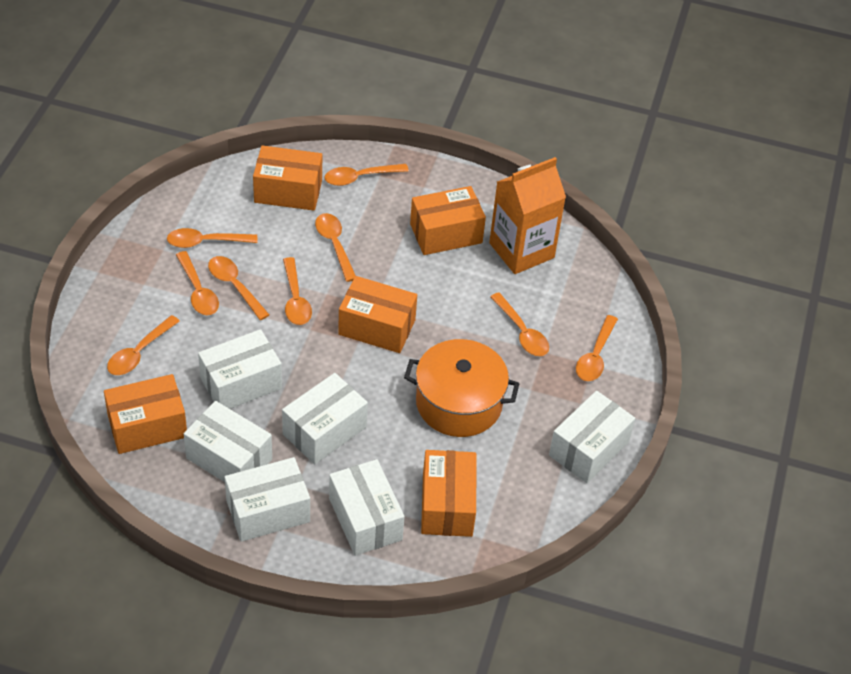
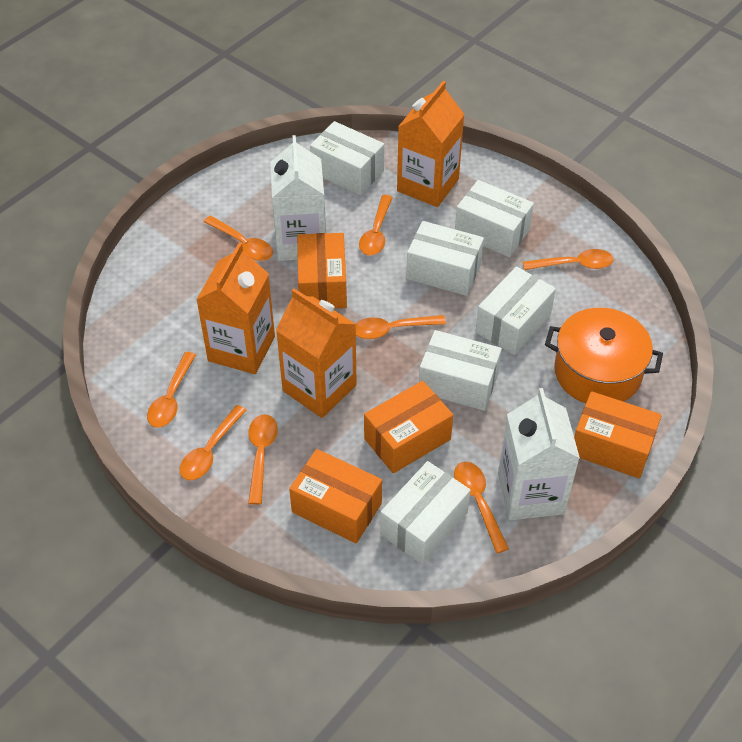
orange box: [104,374,187,454] [253,145,322,211] [338,276,417,353] [410,186,486,255] [421,450,476,537] = 5 -> [289,449,382,543] [297,233,347,308] [364,381,453,473] [574,391,662,478] = 4
orange carton: [489,157,566,274] = 1 -> [196,243,275,374] [276,288,357,418] [397,81,465,207] = 3
orange spoon: [107,315,180,375] [167,228,257,248] [176,251,219,315] [208,256,270,320] [283,257,312,325] [315,213,356,282] [325,164,409,186] [490,292,549,356] [576,315,618,381] = 9 -> [147,352,196,428] [180,405,247,480] [204,215,273,261] [248,414,278,505] [356,315,446,339] [359,195,393,255] [454,462,509,553] [523,249,614,270] = 8
white carton: none = 0 -> [270,135,326,261] [498,388,580,520] = 2

